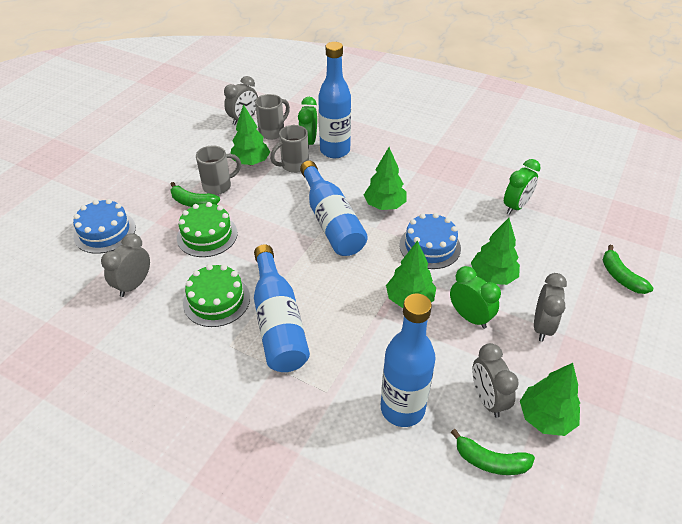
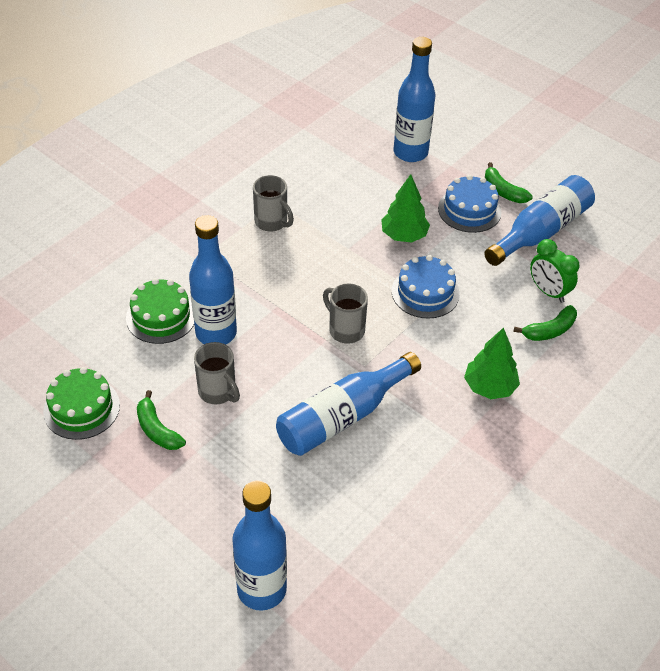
blue bottle: [254,245,310,372] [300,161,368,256] [318,42,351,158] [381,293,436,427] = 4 -> [189,215,237,345] [232,481,287,611] [276,352,421,456] [394,37,435,162] [484,175,595,266] = 5
green clock: [298,97,317,150] [450,266,501,329] [504,159,541,215] = 3 -> [530,239,579,303] = 1
green tree: [231,104,270,165] [364,147,406,210] [386,240,436,308] [471,218,520,285] [520,363,580,436] = 5 -> [381,174,430,243] [464,327,520,399] = 2
grey clock: [101,233,150,297] [224,76,258,125] [472,343,519,418] [534,273,567,342] = 4 -> none = 0

